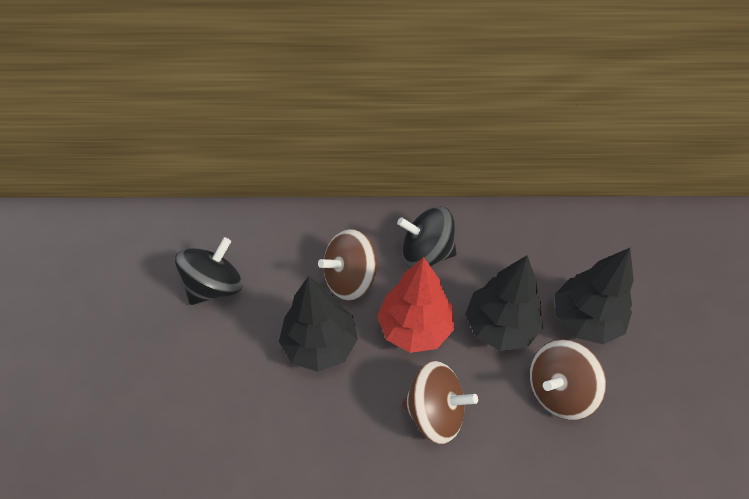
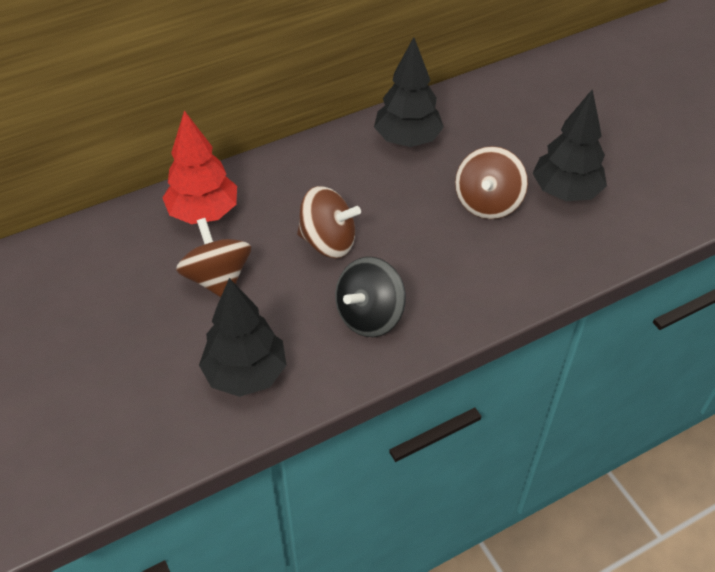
black spinning top: [175,237,242,305] [397,207,456,268] = 2 -> [335,257,406,337] = 1

